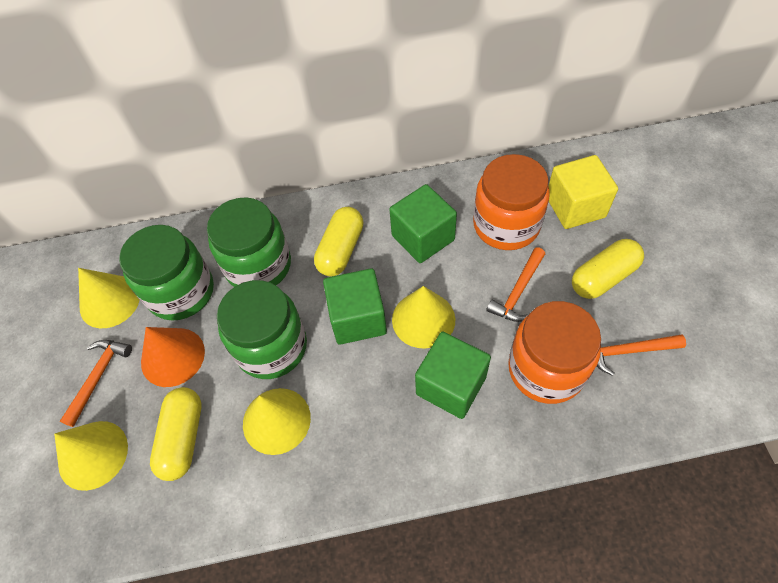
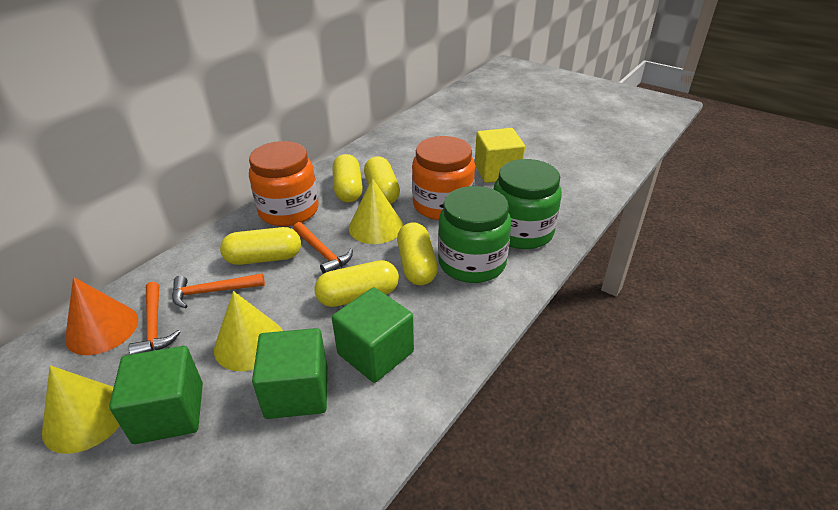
green jar: [119,225,214,320] [207,197,291,287] [217,280,307,379] = 3 -> [438,186,512,283] [493,159,562,249] = 2
yellow capsule: [150,387,201,481] [314,207,363,277] [572,239,644,299] = 3 -> [220,227,301,265] [314,260,399,307] [332,154,363,203] [364,156,400,204] [397,222,438,285] = 5
yellow cone: [54,421,128,491] [78,268,139,328] [243,388,311,455] [392,286,455,349] = 4 -> [42,365,120,454] [214,291,283,371] [349,178,403,244] = 3

